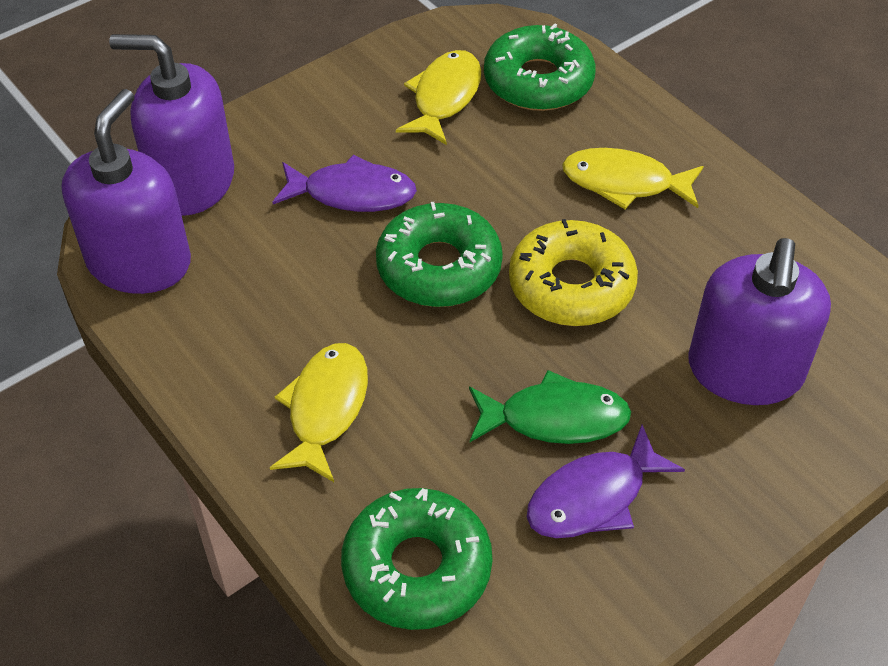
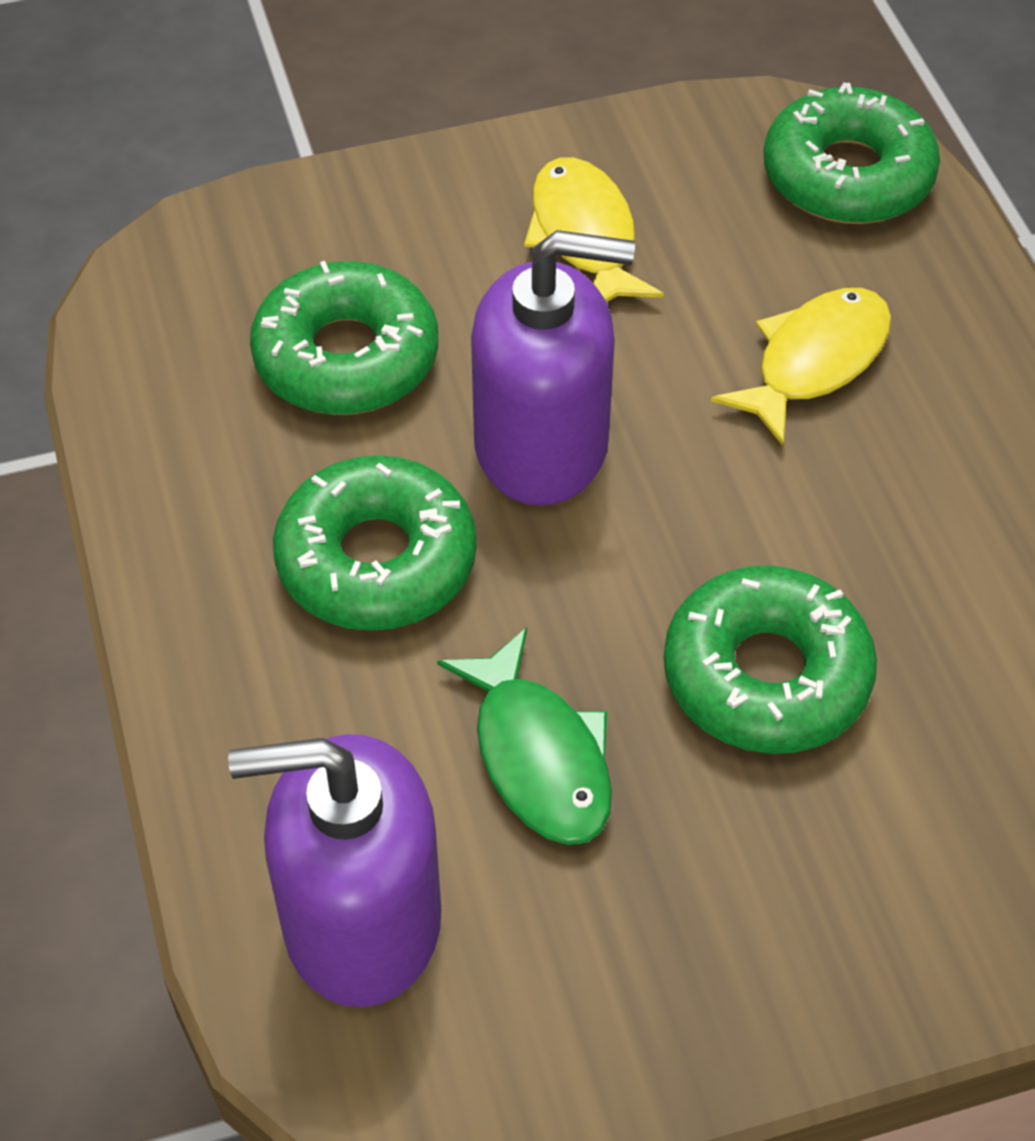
green donut: [341,488,493,630] [376,202,503,307] [484,23,595,111] = 3 -> [250,261,438,415] [273,455,477,631] [664,565,877,754] [764,82,940,224] = 4
purple fish: [272,154,417,212] [527,425,685,538] = 2 -> none = 0
purple soap dispenser: [62,89,191,294] [109,34,234,216] [688,238,831,405] = 3 -> [228,734,441,1007] [471,230,635,506] = 2
yellow donut: [509,219,638,326] = 1 -> none = 0
yellow fish: [270,343,368,482] [396,50,481,145] [562,148,704,209] = 3 -> [524,157,664,302] [711,288,891,446] = 2

